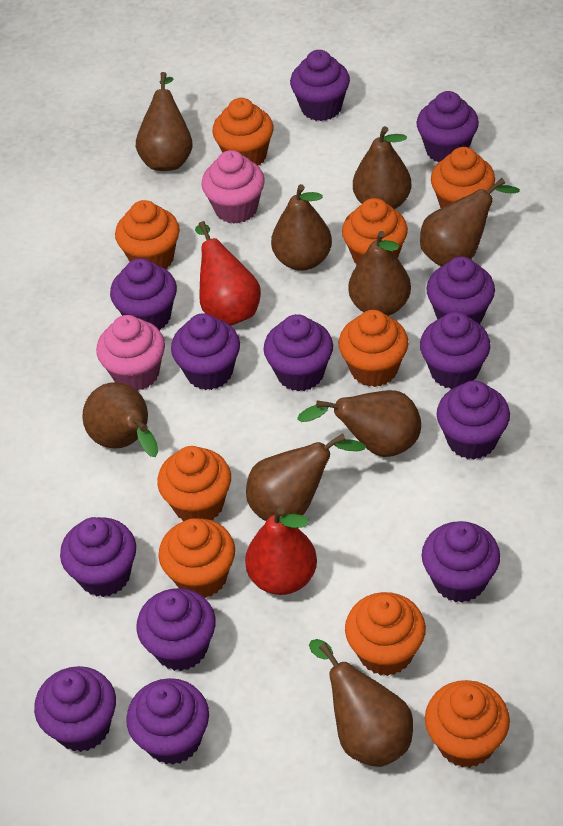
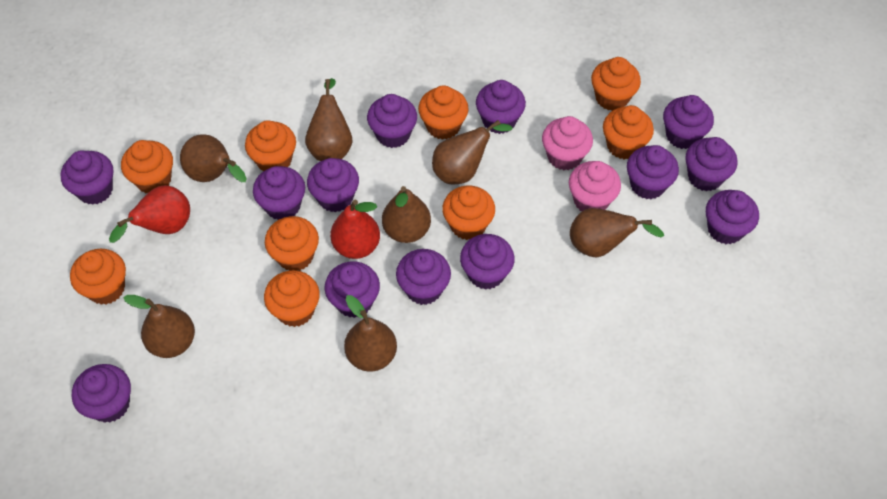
brown pear: [82,382,158,457] [136,72,193,171] [246,434,366,521] [271,184,332,271] [297,390,421,457] [309,639,413,767] [348,231,411,316] [353,126,412,209] [420,178,520,267] = 9 -> [123,295,195,358] [180,134,247,182] [305,78,353,161] [344,295,397,372] [382,186,431,243] [432,120,512,185] [570,208,664,257] = 7

